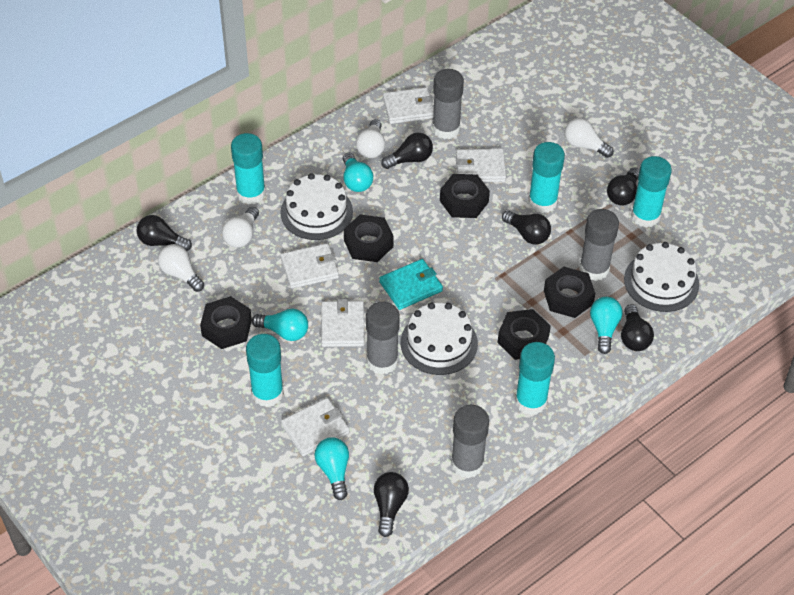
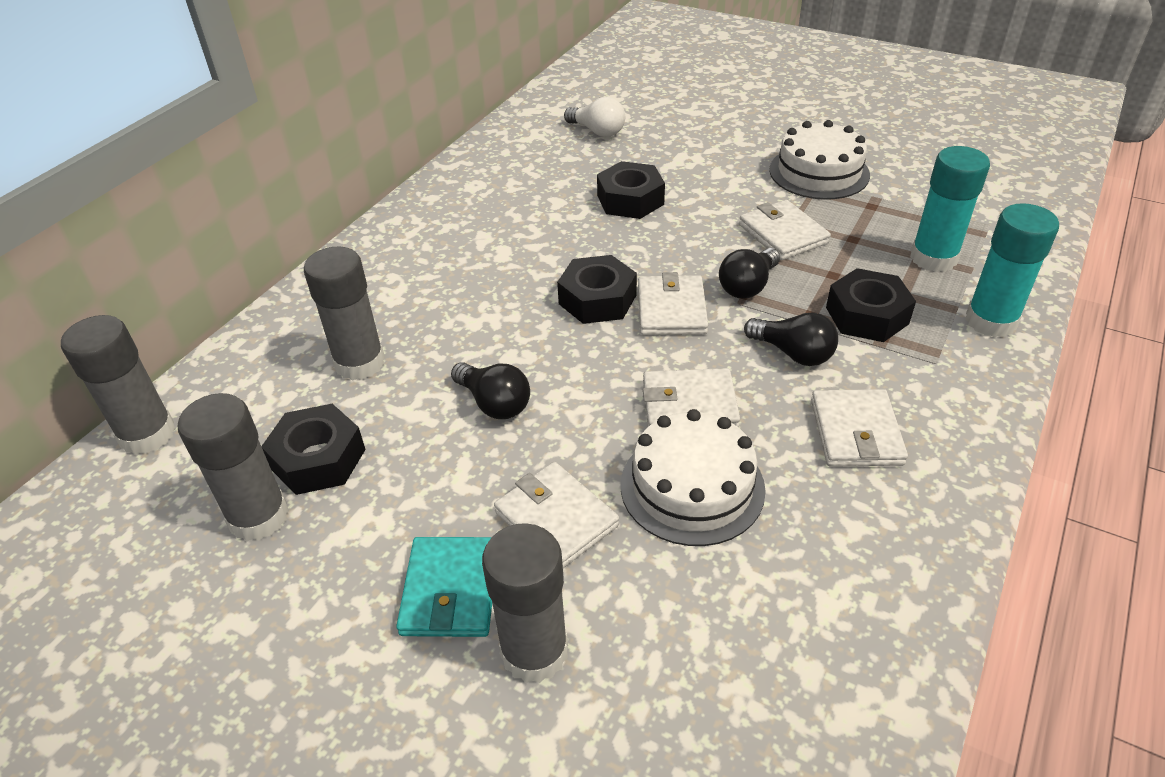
black light bulb: [137,215,192,251] [374,472,409,537] [381,133,433,169] [502,210,551,245] [607,167,639,206] [621,304,654,351] = 6 -> [451,362,530,419] [719,248,780,299] [744,313,838,366] = 3
black nut: [200,296,252,349] [344,215,394,262] [440,174,490,218] [498,309,551,360] [544,267,595,318] = 5 -> [261,404,366,495] [557,255,637,324] [597,161,665,219] [826,268,916,342] = 4
turquoise glue stick: [231,133,266,205] [246,334,284,407] [515,342,555,415] [528,142,565,213] [631,156,672,228] = 5 -> [910,146,990,272] [965,203,1059,337] = 2
turquoise light bulb: [252,309,308,341] [315,437,349,500] [343,152,373,192] [590,297,622,354] = 4 -> none = 0
white cake: [280,173,353,240] [401,302,478,375] [624,242,699,312] = 3 -> [621,409,766,546] [769,120,870,200] = 2
white light bulb: [158,244,204,292] [222,207,259,248] [356,119,385,158] [564,118,614,158] = 4 -> [564,97,625,137] = 1

